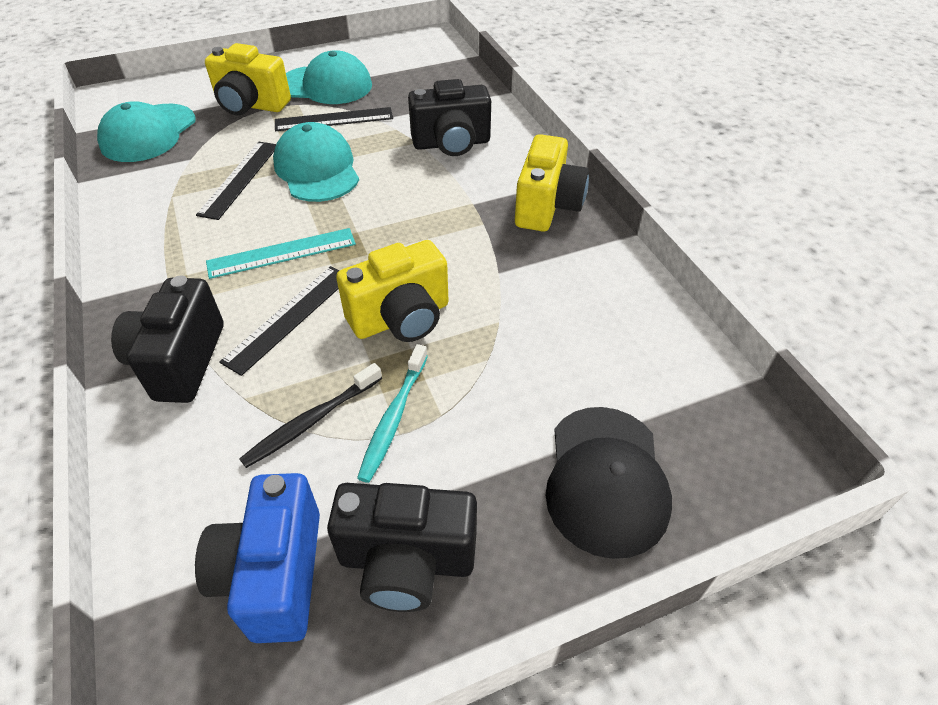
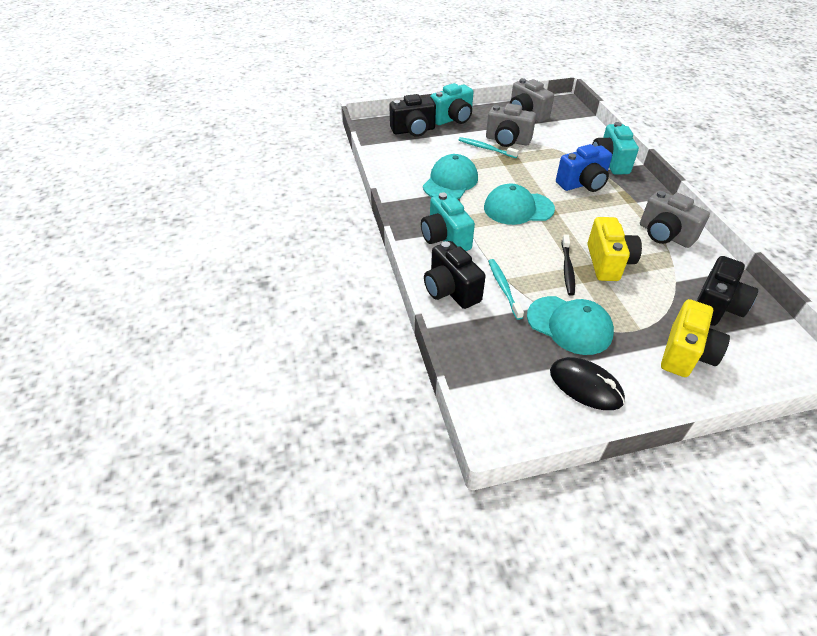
black cap: [546,407,672,559] = 1 -> none = 0
black mouse: none = 0 -> [550,357,625,410] = 1
black ruler: [196,142,276,220] [219,266,339,376] [275,107,393,131] = 3 -> none = 0
grey camera: none = 0 -> [486,103,536,147] [510,78,554,123] [640,191,710,248] = 3
turquoise camera: none = 0 -> [421,192,475,251] [430,83,473,125] [592,122,639,175] = 3
turquoise ruler: [206,228,356,279] = 1 -> none = 0
turquoise toothbrush: [357,344,428,483] = 1 -> [459,137,519,158] [488,259,524,320] = 2
yellow camera: [205,43,291,115] [336,240,449,342] [515,134,589,231] = 3 -> [587,217,642,281] [661,299,730,377] = 2

